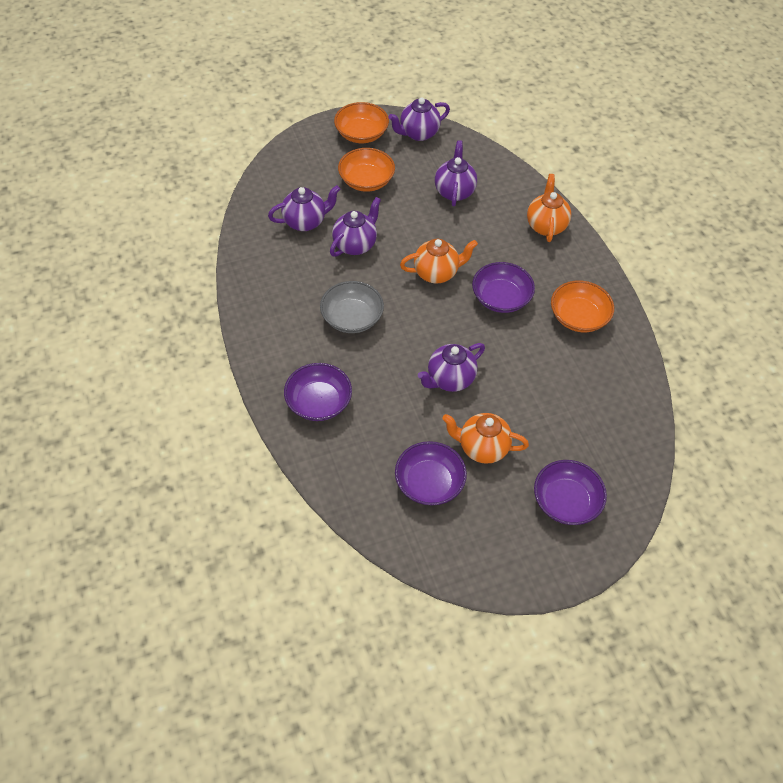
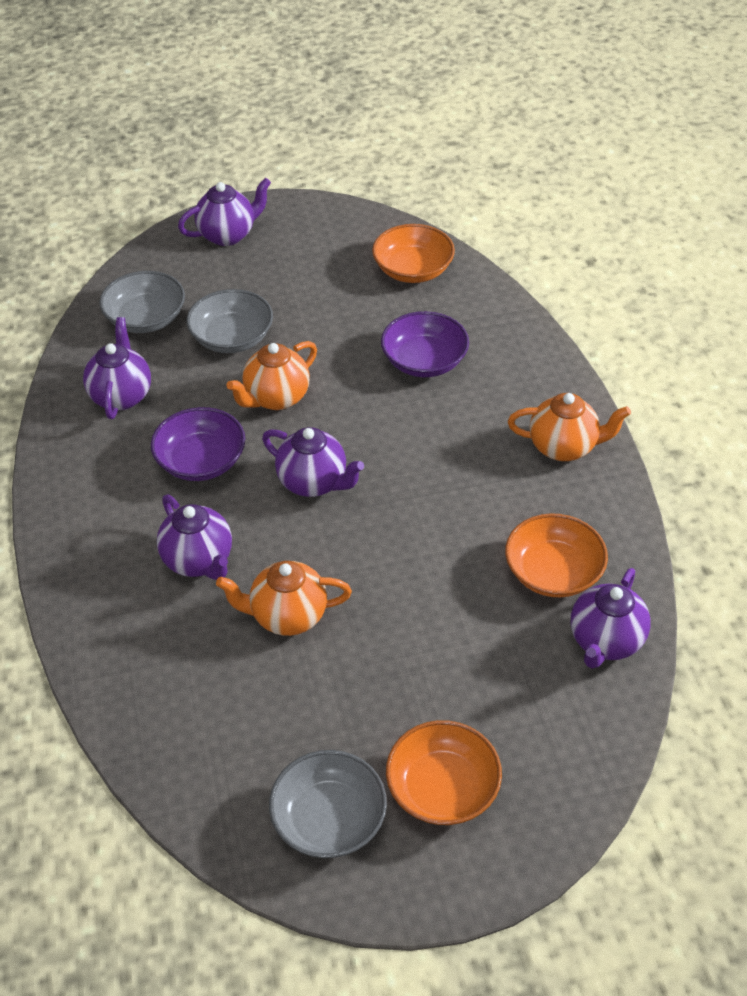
grey bowl: [320,281,384,333] = 1 -> [99,271,185,333] [186,289,273,353] [269,750,387,858] = 3
purple bowl: [284,363,352,421] [395,441,467,505] [472,262,535,313] [534,460,607,525] = 4 -> [151,407,245,481] [381,311,469,377] = 2

